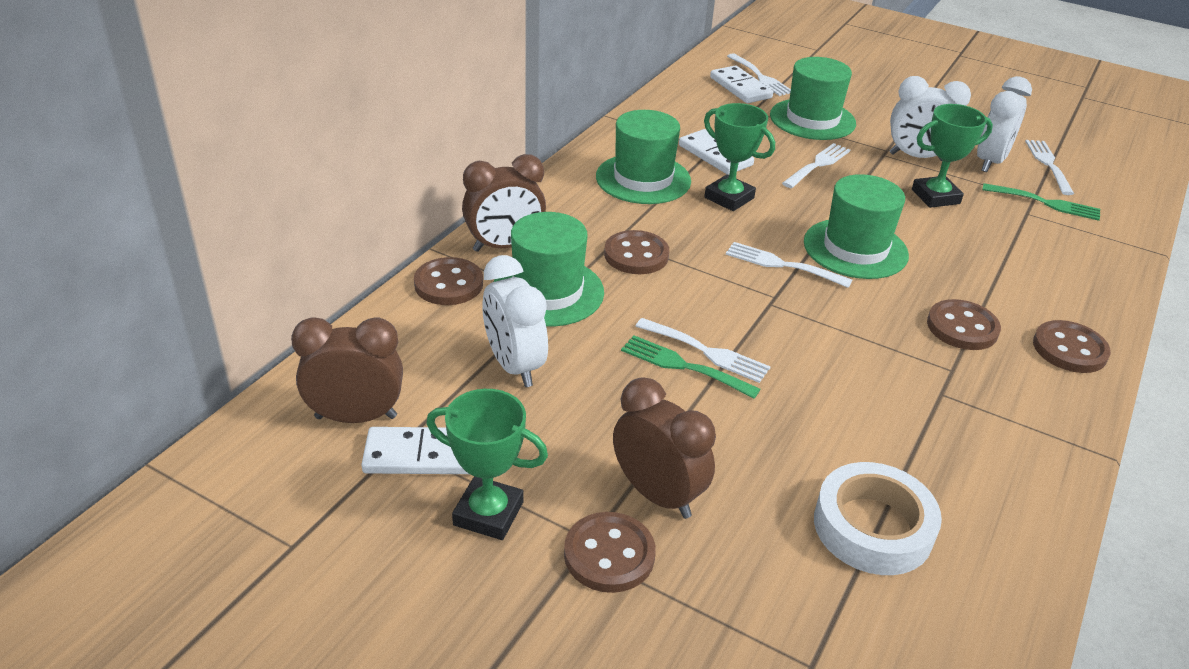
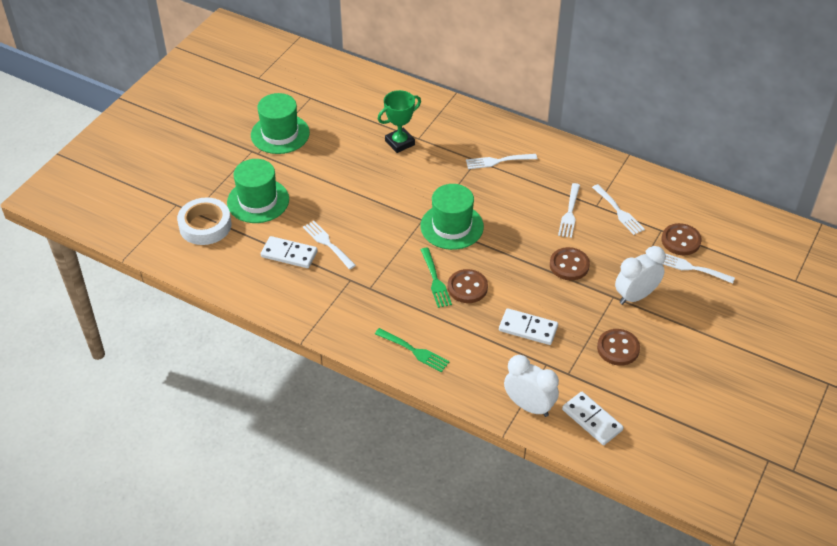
brown button: [414,257,483,305] [564,512,656,593] [604,230,669,274] [927,299,1001,350] [1033,320,1111,373] = 5 -> [448,269,488,303] [550,247,590,280] [597,329,640,366] [662,223,702,255] = 4
brown clock: [291,317,403,423] [462,154,546,252] [613,377,716,519] = 3 -> none = 0
green hat: [494,212,604,327] [596,110,691,204] [770,57,856,140] [804,174,909,279] = 4 -> [227,159,289,223] [251,93,310,154] [420,184,484,250] = 3
green trophy: [426,389,548,540] [704,103,775,211] [912,104,993,208] = 3 -> [378,90,421,153] = 1
white clock: [482,255,548,387] [889,76,971,161] [977,76,1032,172] = 3 -> [504,355,559,417] [615,246,666,305] = 2

